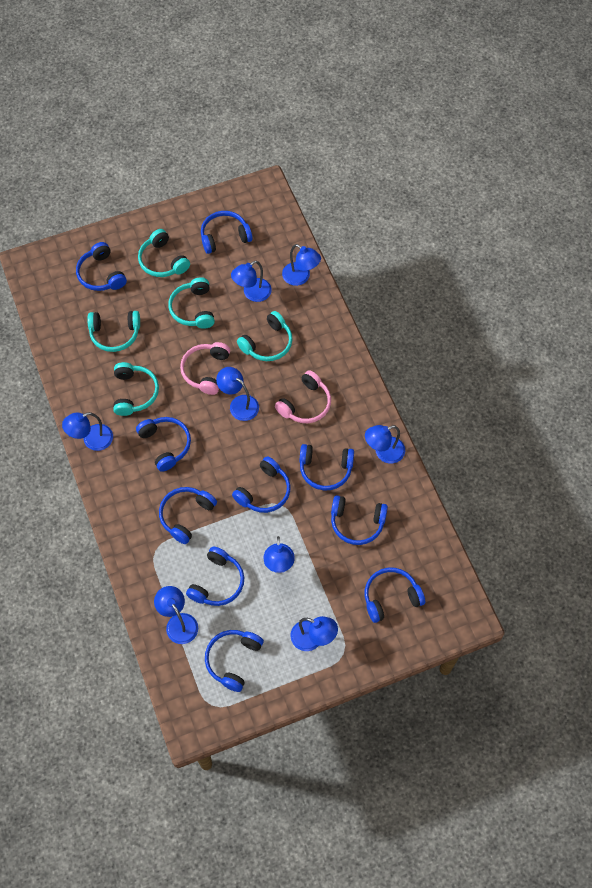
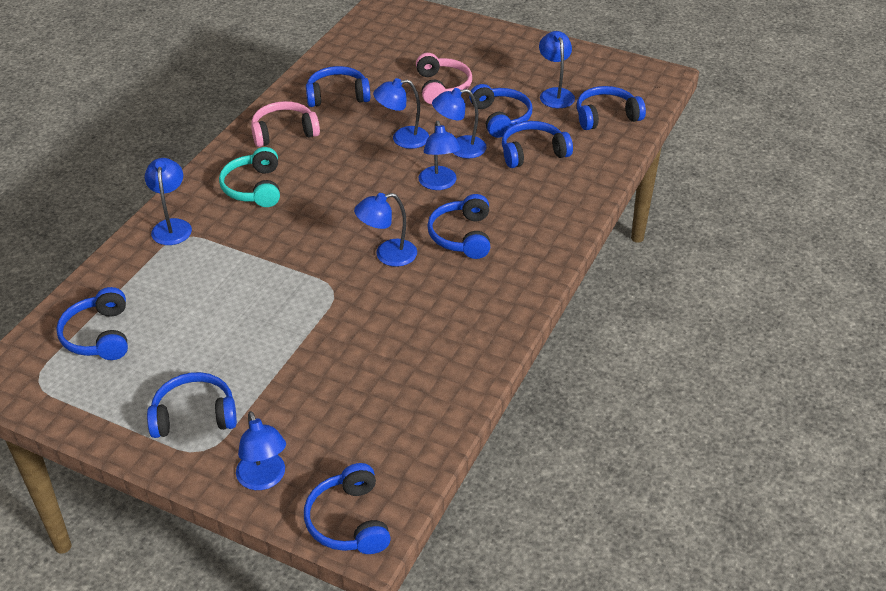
blue headphones: [76,242,127,291] [136,417,191,472] [159,487,217,544] [186,546,244,606] [201,211,253,254] [205,630,264,692] [232,456,291,513] [299,444,354,490] [331,495,388,545] [365,567,425,623] = 10 -> [56,287,128,360] [147,372,237,438] [304,463,391,554] [306,66,370,107] [427,194,490,259] [469,84,533,138] [502,121,573,168] [577,86,646,130] = 8
blue lamp: [62,412,113,451] [154,586,198,644] [216,367,259,421] [231,261,272,302] [263,536,295,573] [282,244,321,286] [290,616,338,651] [365,425,405,464] = 8 -> [144,158,192,245] [236,411,286,490] [354,193,417,267] [373,78,429,149] [418,121,461,190] [432,88,487,158] [539,31,575,108] = 7
turquoise headphones: [88,311,140,352] [113,362,159,416] [138,229,190,277] [168,277,215,329] [237,311,293,361] = 5 -> [219,147,280,207] = 1

